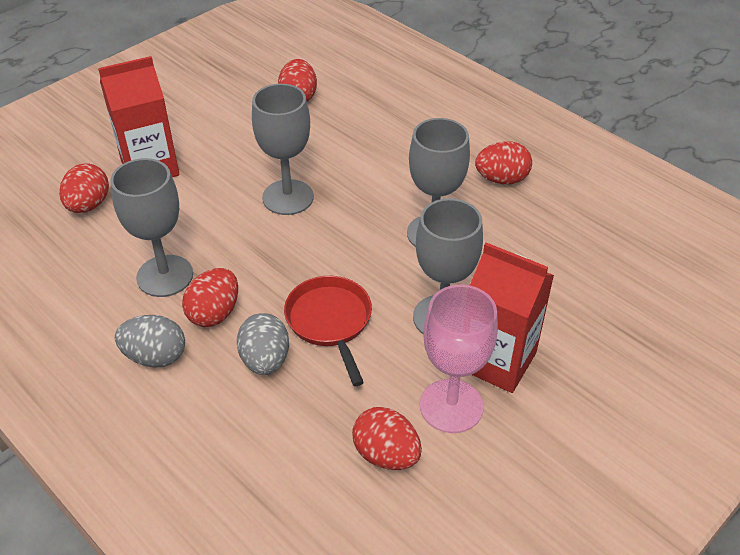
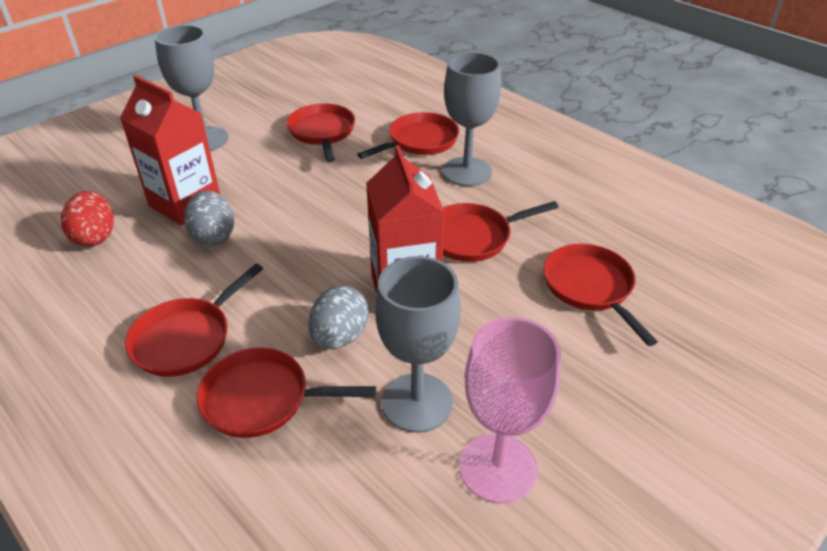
grey goblet: [110,158,193,297] [252,84,314,215] [407,118,470,247] [413,198,483,334] = 4 -> [155,25,228,151] [375,256,461,433] [442,52,501,187] = 3
red egg: [59,163,109,213] [182,268,238,327] [278,59,317,101] [352,407,422,470] [475,141,532,184] = 5 -> [61,191,114,247] = 1
red pan: [284,276,372,386] = 1 -> [125,264,263,377] [197,348,376,438] [286,103,355,163] [357,112,459,159] [443,201,559,262] [543,244,658,346] = 6

